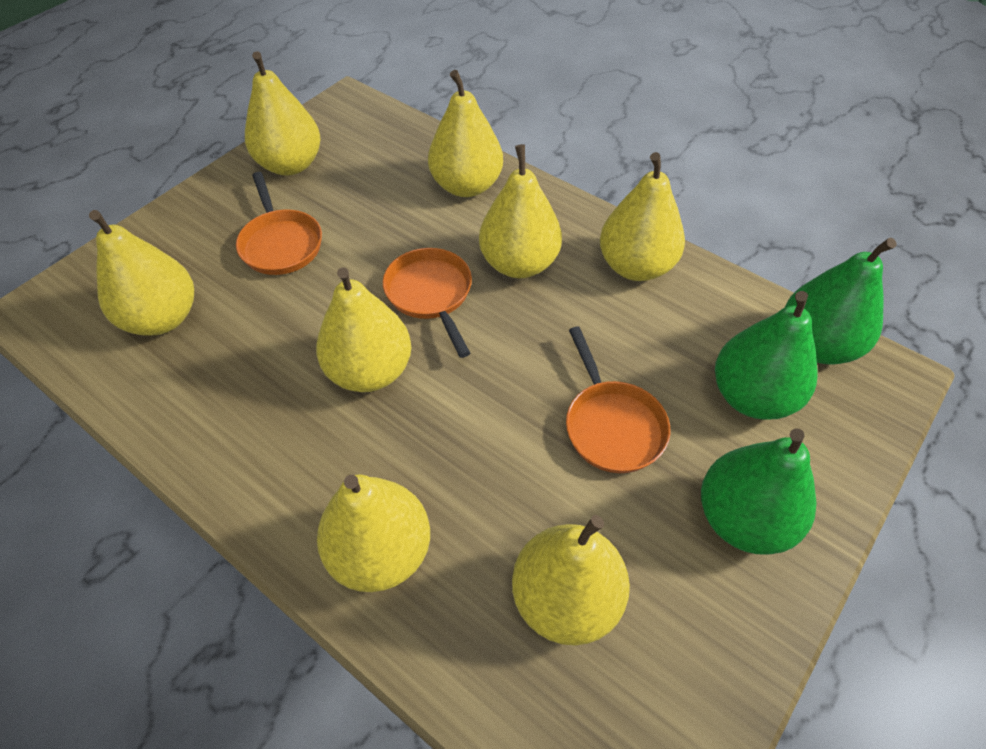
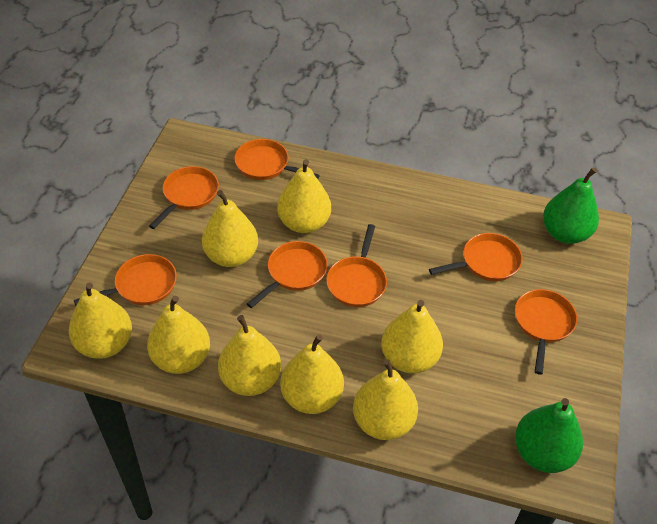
green pear: [701,429,817,555] [715,291,817,420] [784,238,896,365] = 3 -> [515,398,583,473] [543,168,599,244] = 2
orange pan: [236,172,322,275] [383,248,472,358] [566,326,670,473] = 3 -> [74,254,177,306] [149,166,219,229] [234,139,320,180] [247,241,328,308] [326,224,387,307] [429,233,523,281] [515,289,577,375] = 7

